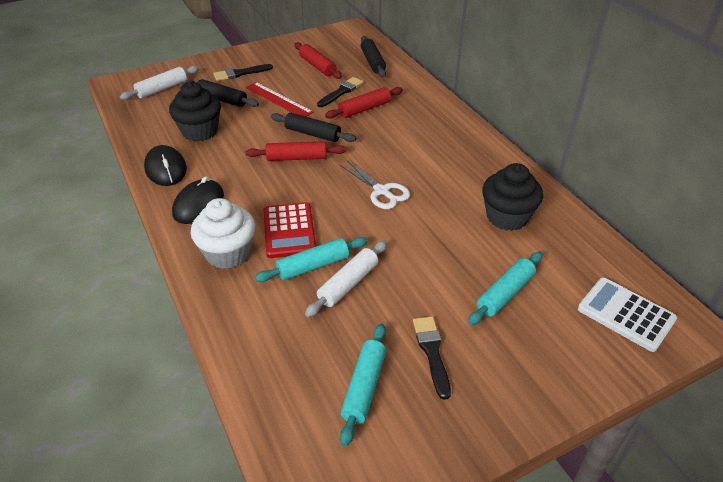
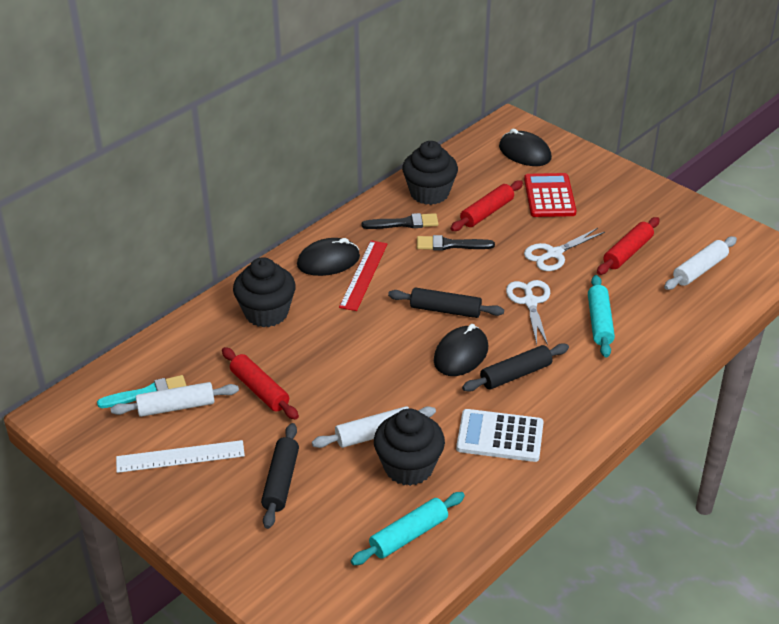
black brush: [213,64,273,81] [317,77,363,107] [413,316,451,400] = 3 -> [361,213,439,229] [417,235,495,251] = 2
black cupcake: [169,81,221,142] [482,163,543,231] = 2 -> [233,257,296,327] [374,409,445,486] [402,141,458,205] = 3
black mouse: [144,145,187,186] [172,176,224,224] = 2 -> [297,238,360,276] [434,324,488,376] [499,129,552,166] = 3
turquoise brush: none = 0 -> [97,375,187,408] = 1
turquoise rolling pin: [255,237,368,282] [340,324,386,447] [468,252,543,325] = 3 -> [351,492,465,565] [588,275,615,357] = 2
white cupcake: [191,198,255,269] = 1 -> none = 0
white rolling pin: [120,66,199,100] [305,241,387,317] = 2 -> [110,382,239,417] [312,406,436,448] [664,236,737,290] = 3
white ruler: none = 0 -> [116,440,245,473] = 1
white scissors: [340,160,410,209] = 1 -> [506,280,550,345] [524,228,605,271] = 2

